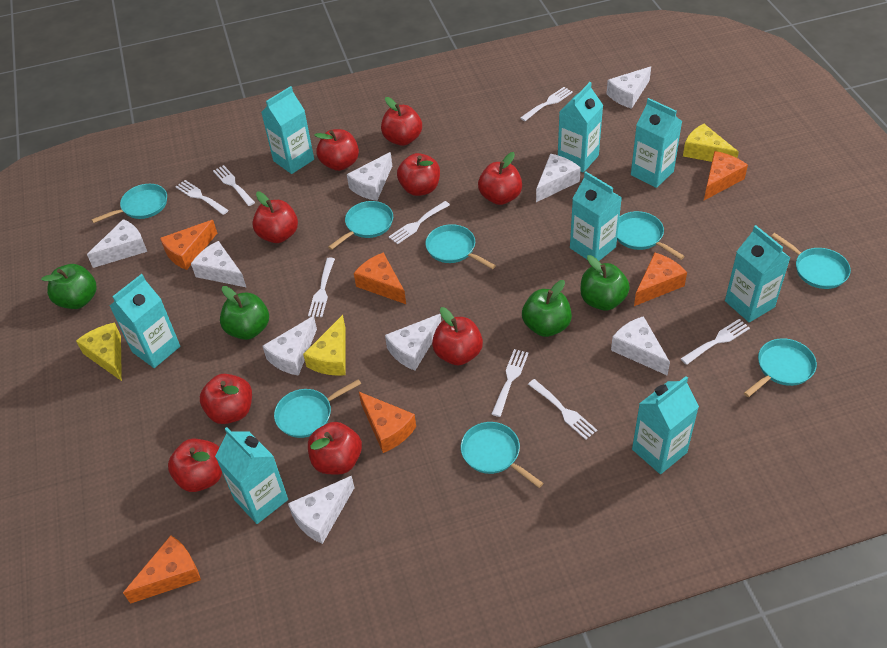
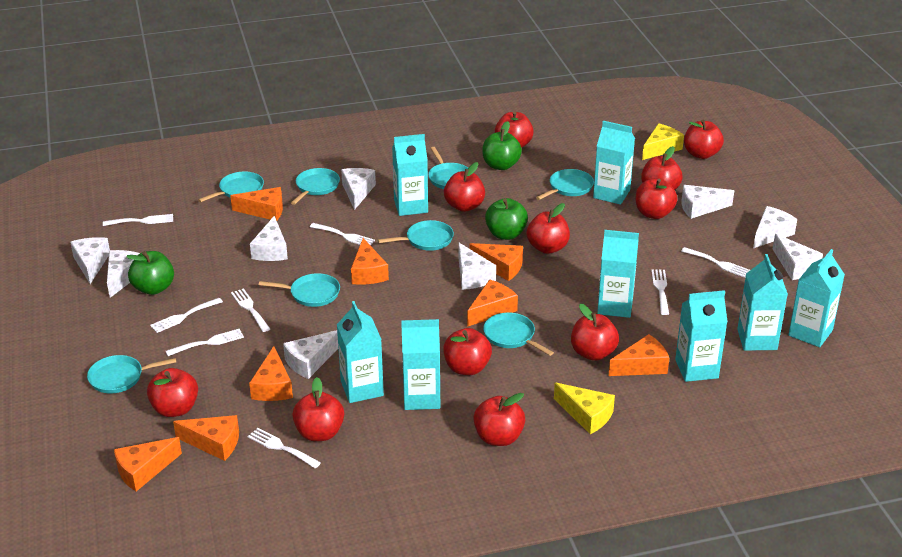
green apple: [41,264,97,309] [220,286,269,340] [522,280,572,337] [581,255,630,310] = 4 -> [126,251,174,295] [482,121,522,170] [485,198,528,240] = 3
orange cheese: [123,535,201,604] [160,220,217,270] [354,252,406,304] [359,392,416,453] [634,252,687,306] [704,151,748,200] = 6 -> [114,437,182,491] [173,415,239,461] [230,187,283,221] [249,346,293,401] [351,238,389,285] [467,280,518,327] [469,243,523,281] [608,334,669,376] = 8
red apple: [168,439,222,492] [200,374,252,424] [252,192,298,243] [308,422,362,475] [314,129,359,171] [381,97,422,146] [397,153,440,196] [432,307,483,365] [478,152,522,205] = 9 -> [147,368,198,417] [293,377,344,441] [443,328,492,375] [444,162,485,212] [473,393,525,446] [495,111,534,148] [527,203,570,254] [571,304,619,361] [636,178,677,219] [641,146,682,190] [684,119,724,159] = 11
yellow cheese: [76,322,122,381] [303,315,346,376] [683,124,739,162] = 3 -> [554,383,615,434] [642,123,684,160] = 2

